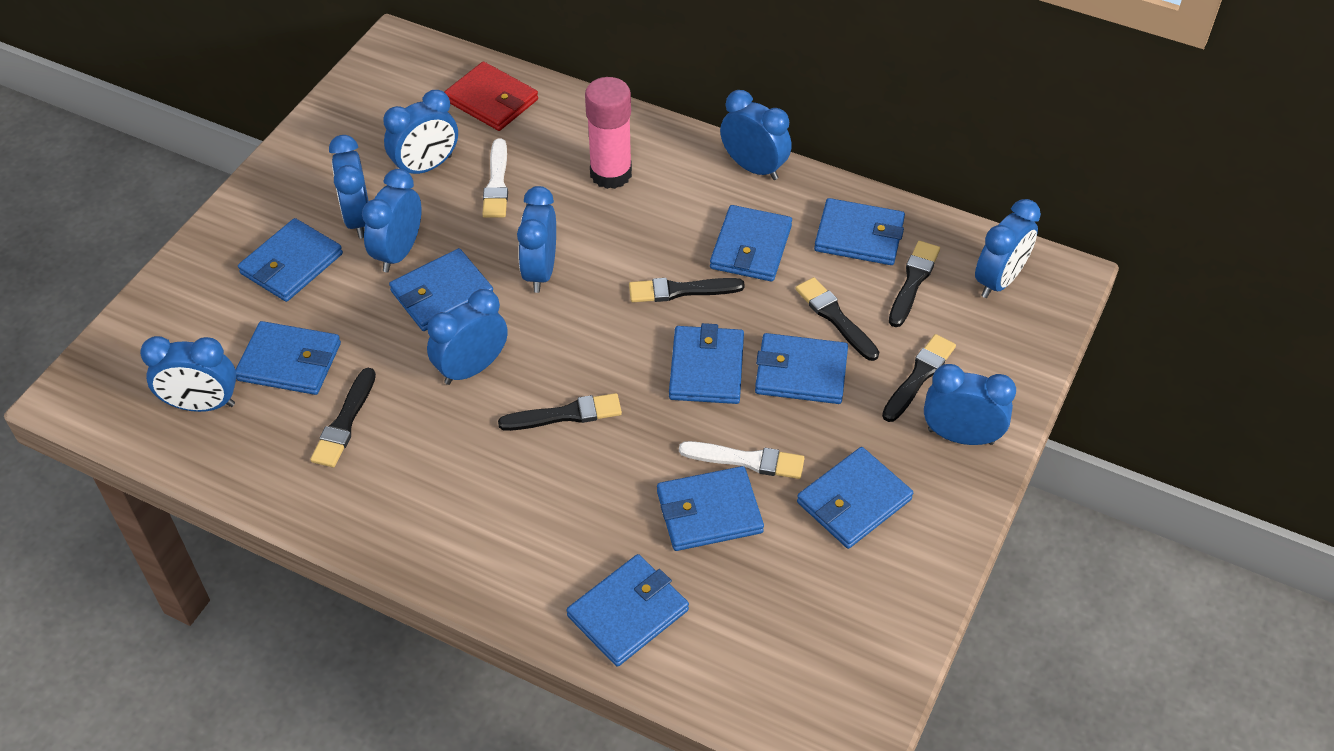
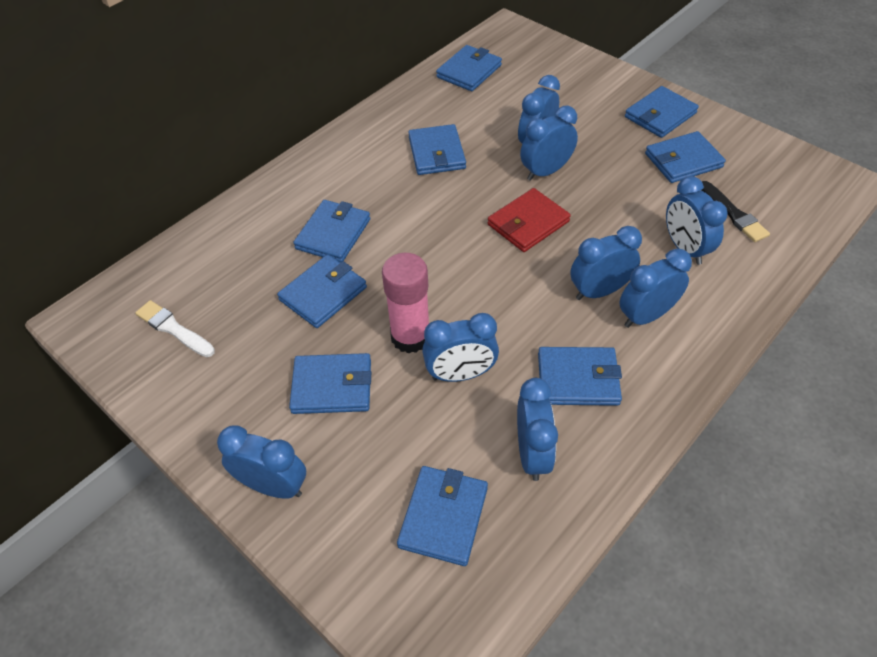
black brush: [310,368,376,467] [498,393,622,431] [629,278,745,302] [795,277,879,361] [882,334,956,422] [889,241,940,327] = 6 -> [701,181,770,242] = 1
blue clock: [140,336,237,412] [329,135,369,238] [362,169,422,272] [383,90,458,174] [427,289,508,385] [517,186,556,293] [720,90,792,180] [924,364,1016,445] [975,199,1041,298] = 9 -> [217,425,306,499] [422,313,499,382] [517,378,558,481] [518,75,560,144] [520,106,578,181] [570,226,642,300] [619,249,692,328] [666,176,728,265] = 8
blue wallet: [236,321,341,395] [238,218,343,302] [389,248,493,331] [567,554,689,667] [657,466,764,551] [669,323,744,404] [710,205,792,282] [755,333,848,404] [797,447,913,549] [814,198,905,265] = 10 -> [277,254,367,328] [289,353,371,414] [293,200,370,263] [397,466,488,566] [408,124,466,175] [436,45,502,91] [538,347,622,406] [625,86,699,138] [645,131,726,183] = 9
white brush: [482,139,508,218] [679,441,804,479] = 2 -> [135,300,215,357] = 1

